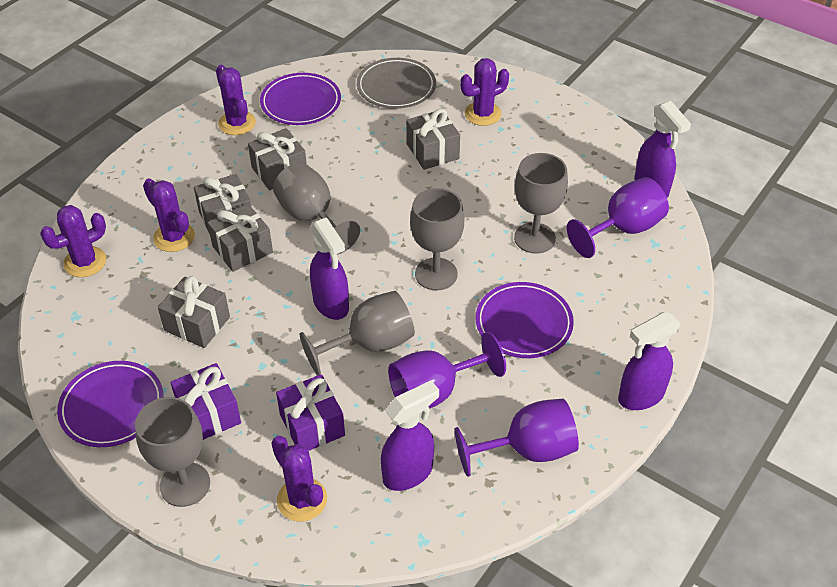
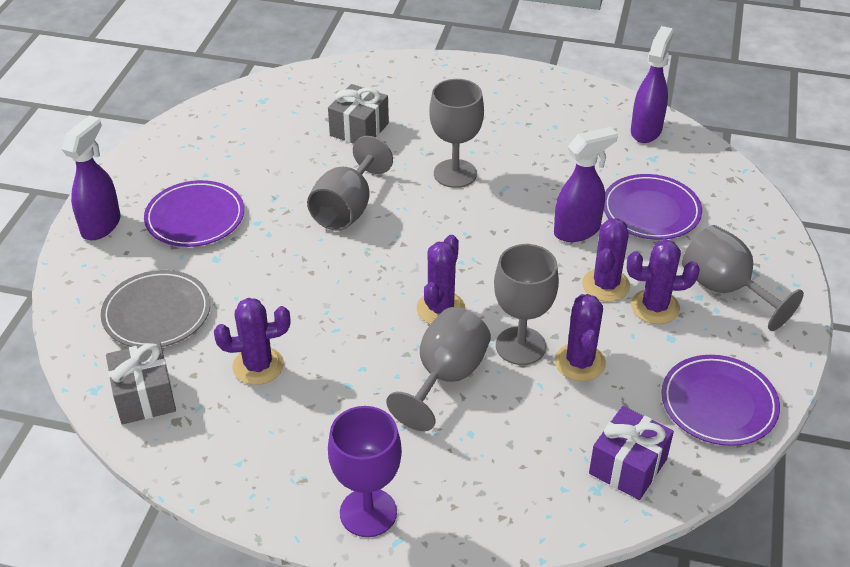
grey gift: [158,276,230,348] [194,174,251,234] [207,204,273,272] [248,128,307,190] [406,109,460,170] = 5 -> [106,341,176,424] [328,84,389,144] = 2
purple gift: [170,363,241,440] [276,374,345,451] = 2 -> [589,406,674,500] = 1
purple goblet: [388,332,506,409] [455,399,579,477] [567,177,669,258] = 3 -> [328,406,402,537] = 1
purple spray bottle: [310,217,349,320] [381,381,439,491] [618,312,681,410] [634,101,691,198] = 4 -> [62,115,120,240] [554,127,618,242] [631,26,674,143] = 3

